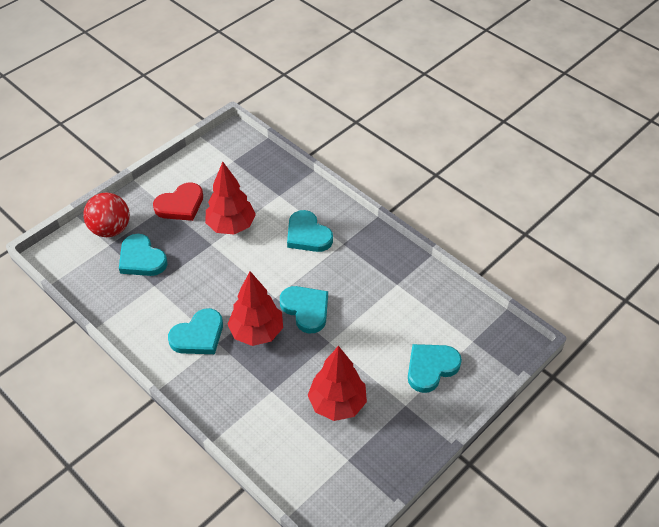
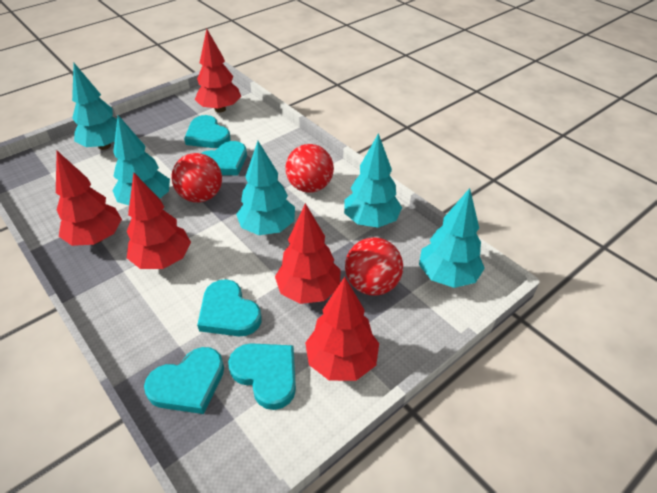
red ball: [83,192,130,237] = 1 -> [171,153,222,203] [285,144,334,193] [345,237,403,296] = 3
red heart: [153,183,203,221] = 1 -> none = 0
red tree: [205,162,256,234] [227,271,283,346] [308,346,367,421] = 3 -> [56,151,122,246] [127,172,191,269] [195,29,241,112] [275,203,340,304] [305,277,379,381] = 5
turquoise tree: none = 0 -> [72,63,117,150] [112,115,170,205] [236,141,295,235] [344,133,402,228] [419,188,485,288] = 5

